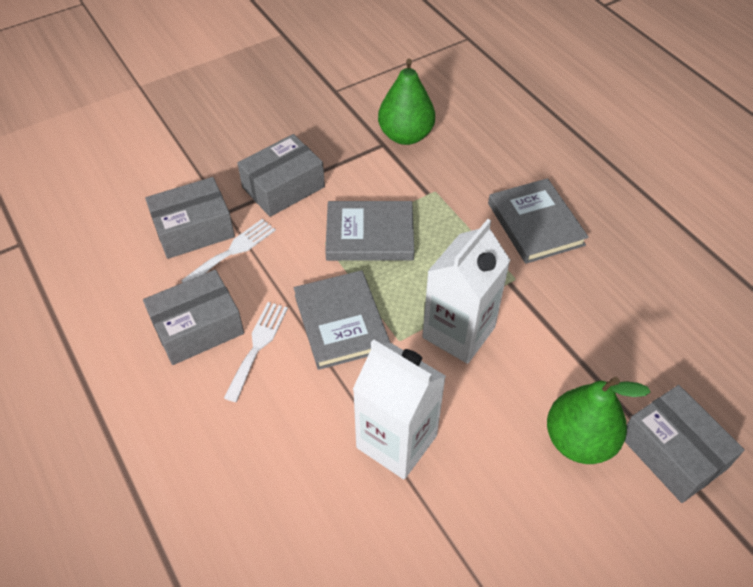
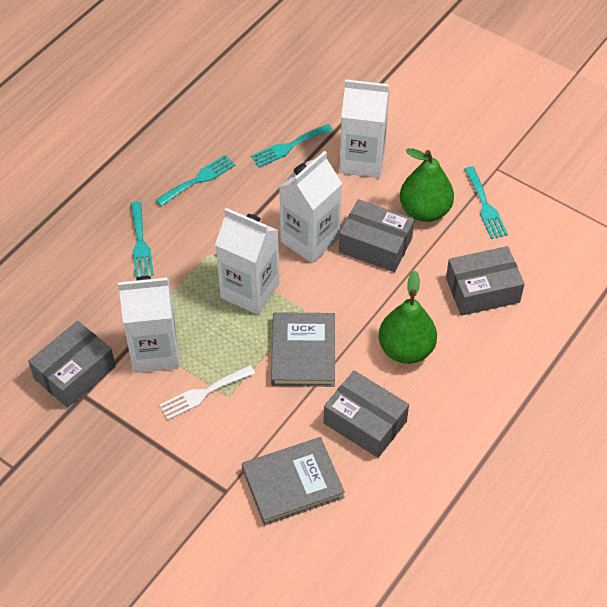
grey book: [294,270,390,370] [325,201,414,261] [488,178,589,264] = 3 -> [242,437,345,526] [271,312,335,387] = 2
turquoise fork: none = 0 -> [131,201,154,278] [156,155,236,206] [251,124,333,168] [464,166,508,239] = 4
white carton: [353,339,446,479] [422,219,511,364] = 2 -> [118,276,179,373] [215,208,279,315] [279,151,342,263] [340,79,390,178] = 4
white fork: [181,219,276,282] [224,302,288,402] = 2 -> [159,365,256,420] = 1

